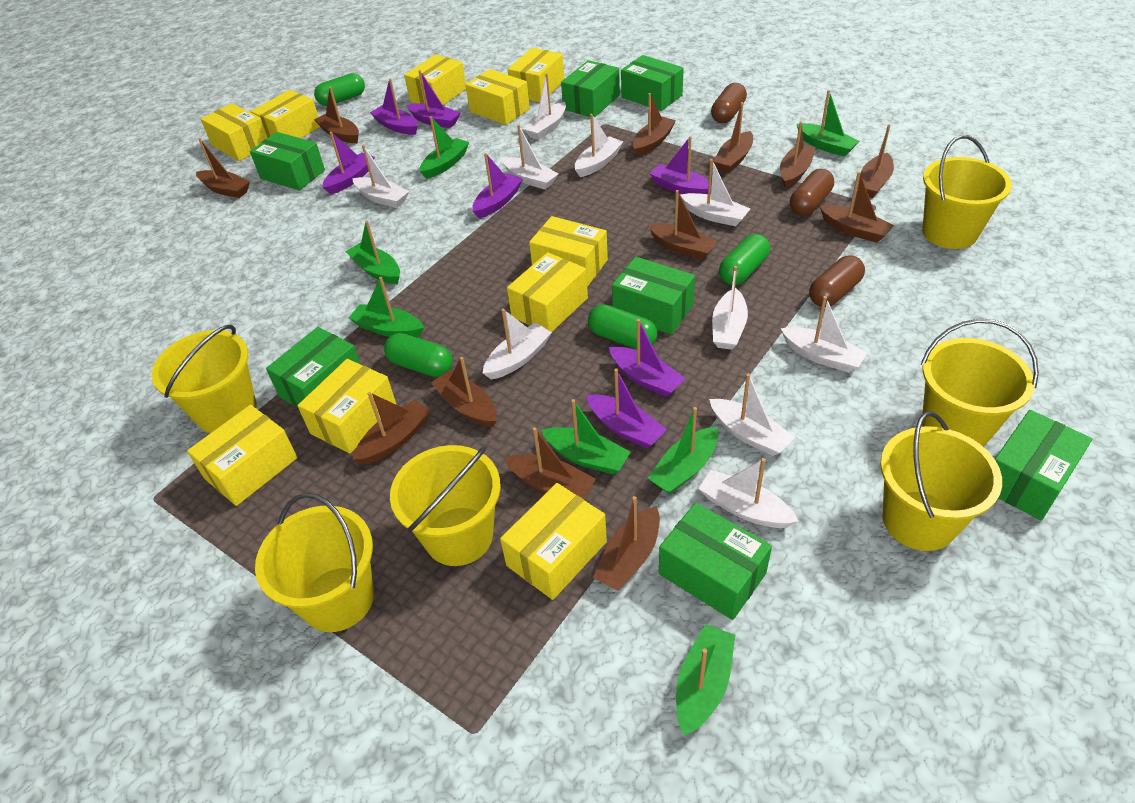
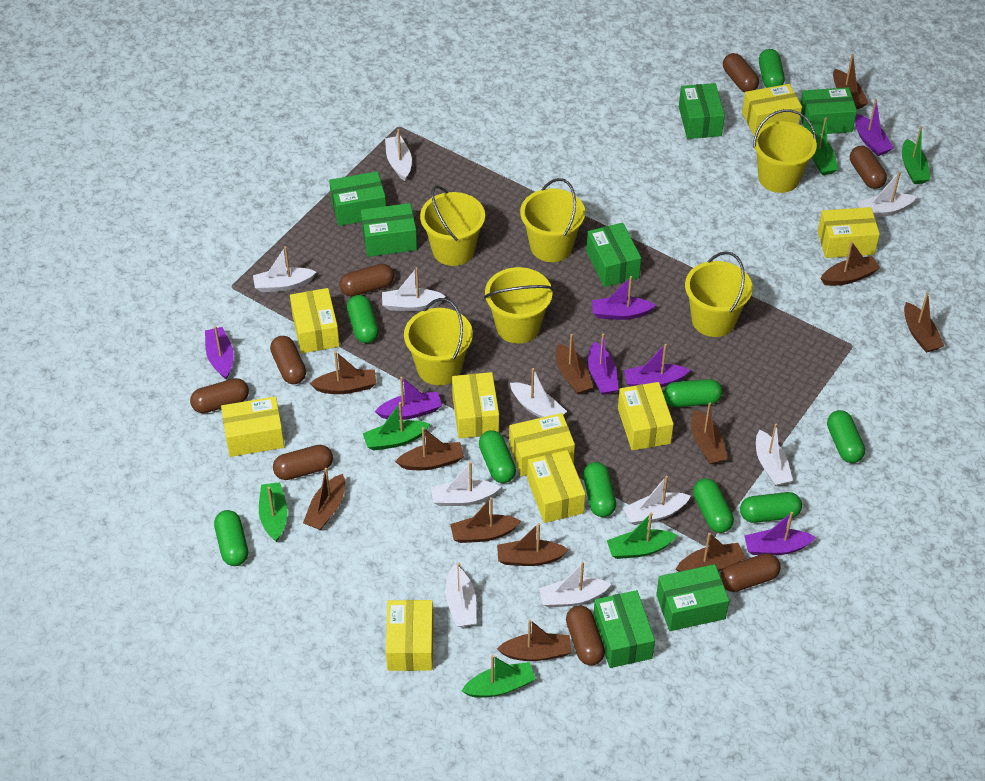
brown capsule: [711,83,747,123] [790,169,834,216] [809,256,865,307] = 3 -> [190,378,249,413] [270,336,306,384] [273,445,333,480] [339,264,394,296] [566,605,605,666] [720,553,781,592] [723,53,759,92] [850,146,887,189] = 8
green boat: [345,220,400,284] [349,277,424,337] [420,116,469,179] [541,399,631,475] [648,407,718,494] [676,624,735,736] [797,90,860,157] = 7 -> [259,482,288,542] [363,402,430,451] [461,655,536,698] [607,512,677,559] [811,117,838,175] [902,126,930,184] = 6
green capsule: [314,73,365,106] [384,333,453,377] [588,304,657,349] [719,234,770,285] = 4 -> [214,510,248,566] [347,295,379,343] [479,430,516,483] [583,462,616,517] [663,379,722,407] [693,478,734,533] [740,492,802,523] [759,49,785,88] [827,410,865,463] = 9
yellow box: [187,405,297,506] [201,103,268,161] [251,90,320,138] [298,359,397,454] [404,54,466,105] [465,69,530,125] [500,483,607,600] [507,48,564,103] [507,252,588,332] [529,216,608,287] = 10 -> [221,396,285,457] [290,288,340,353] [386,600,433,671] [452,372,499,438] [509,413,575,476] [527,450,585,523] [618,382,674,450] [742,84,802,136] [818,207,880,258] = 9

